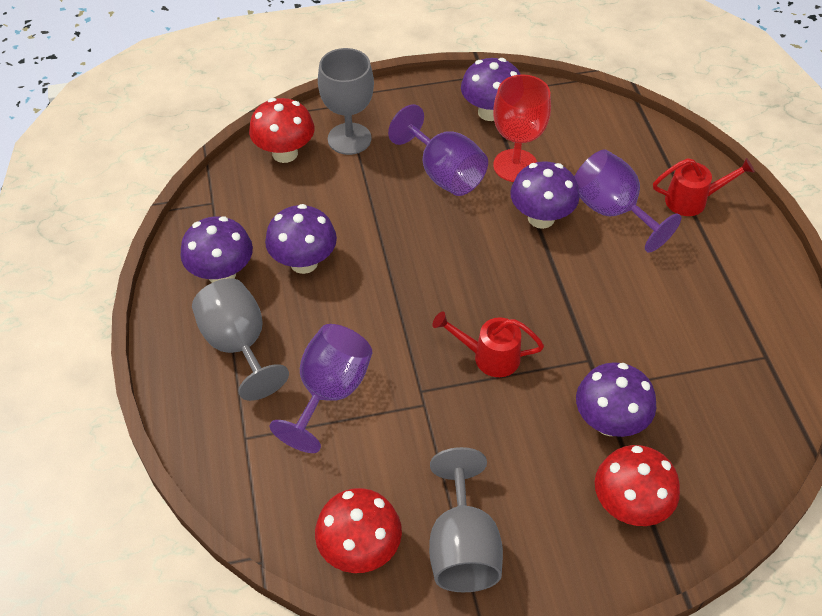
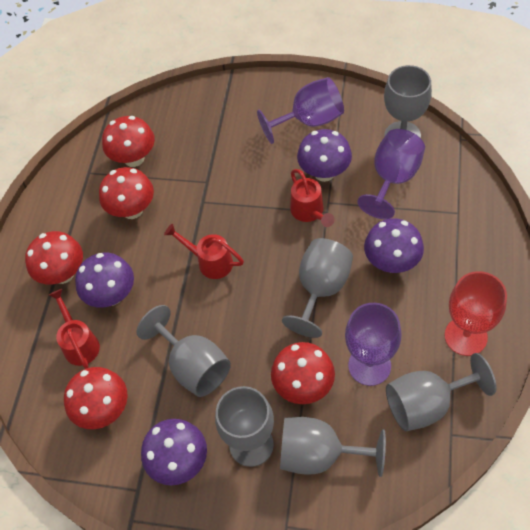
grey goblet: [192,278,289,401] [318,48,374,155] [429,447,503,592] = 3 -> [136,305,231,397] [215,386,274,467] [280,417,386,477] [282,238,353,338] [384,65,432,138] [386,353,496,431] = 6
purple mushroom: [180,216,253,283] [265,204,337,274] [461,58,521,121] [510,162,579,229] [576,362,656,437] = 5 -> [75,253,134,308] [141,419,207,485] [297,129,352,182] [364,218,424,273] = 4
red mushroom: [249,98,314,163] [315,488,402,573] [595,445,680,526] = 3 -> [25,231,83,285] [64,367,128,429] [99,167,154,219] [102,116,155,167] [271,342,335,404] = 5
red watering can: [433,311,544,377] [653,158,755,216] = 2 -> [49,289,100,369] [164,224,244,279] [290,169,335,227] = 3

